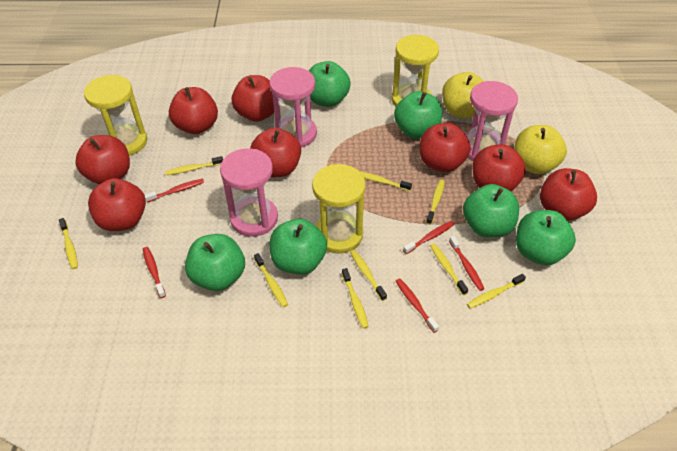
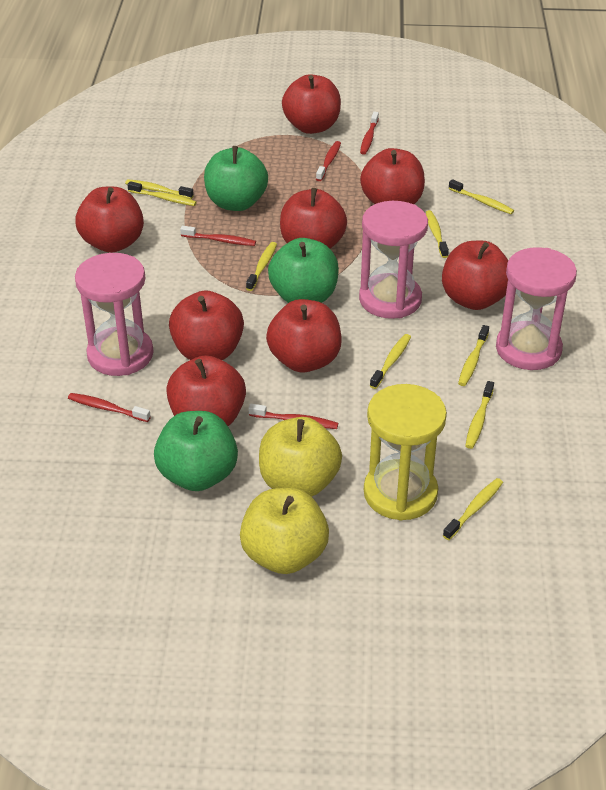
green apple: [185,234,245,291] [270,219,327,275] [309,61,351,107] [394,91,442,139] [463,184,519,237] [516,210,576,265] = 6 -> [154,411,238,491] [204,146,268,211] [268,238,339,303] = 3
yellow hourglass: [84,75,147,156] [312,164,366,254] [392,35,439,107] = 3 -> [364,384,447,521] = 1

